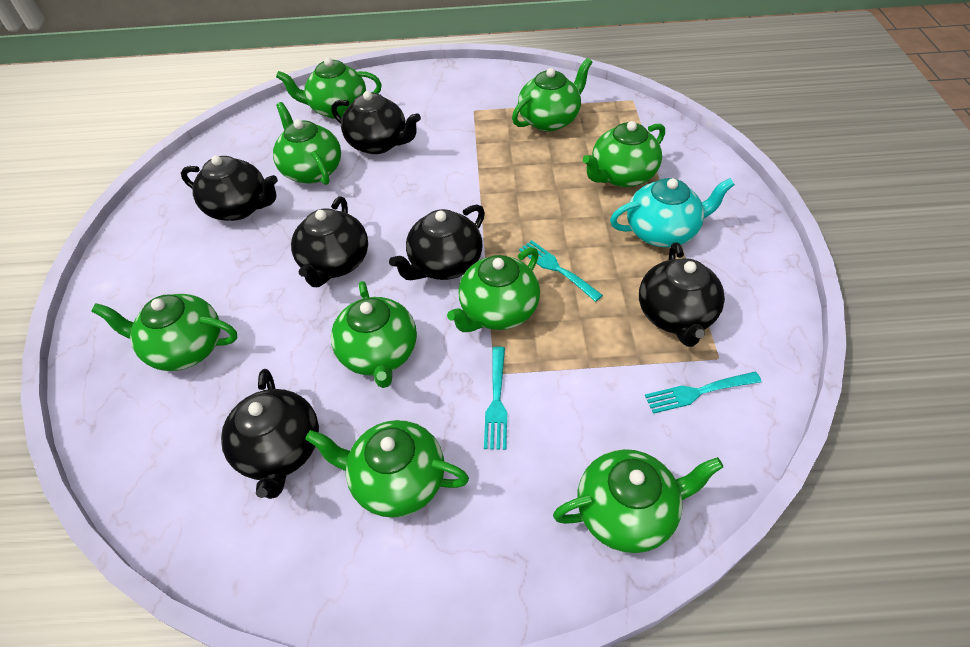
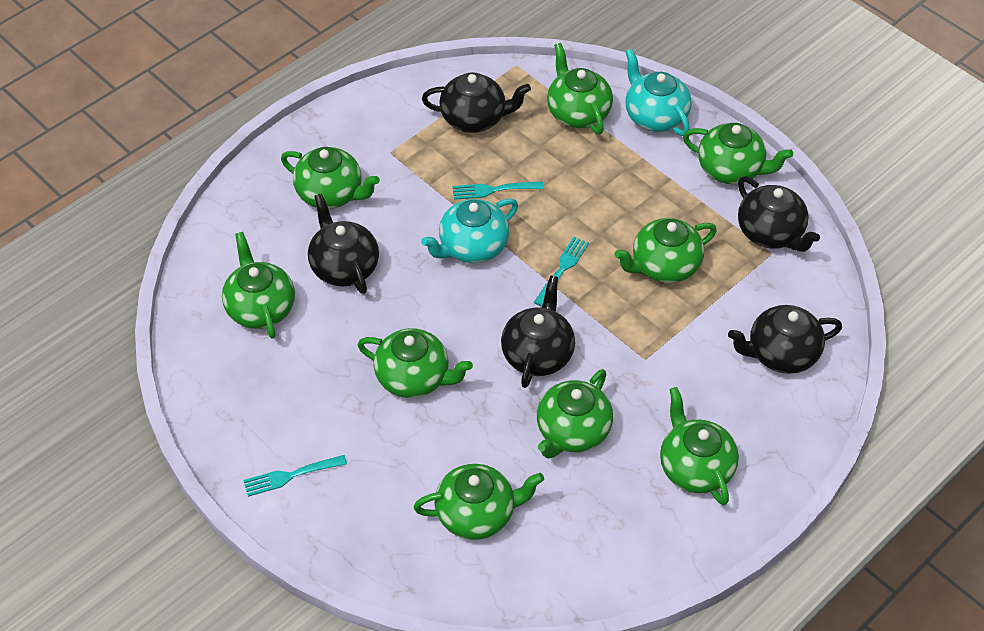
black teapot: [181,155,278,221] [221,369,319,499] [291,196,368,287] [332,91,421,154] [389,204,485,280] [639,243,725,347] = 6 -> [308,194,379,294] [422,72,531,133] [501,275,575,388] [728,305,842,374] [738,176,820,252] = 5
turquoise teapot: [610,178,735,247] = 1 -> [421,198,518,263] [625,49,692,136] = 2

